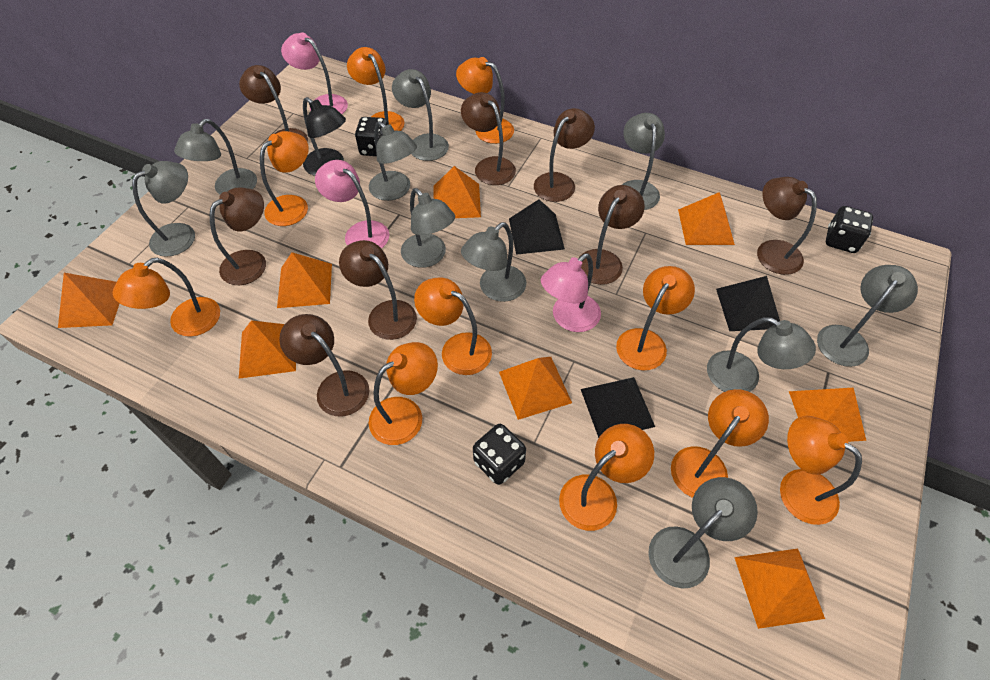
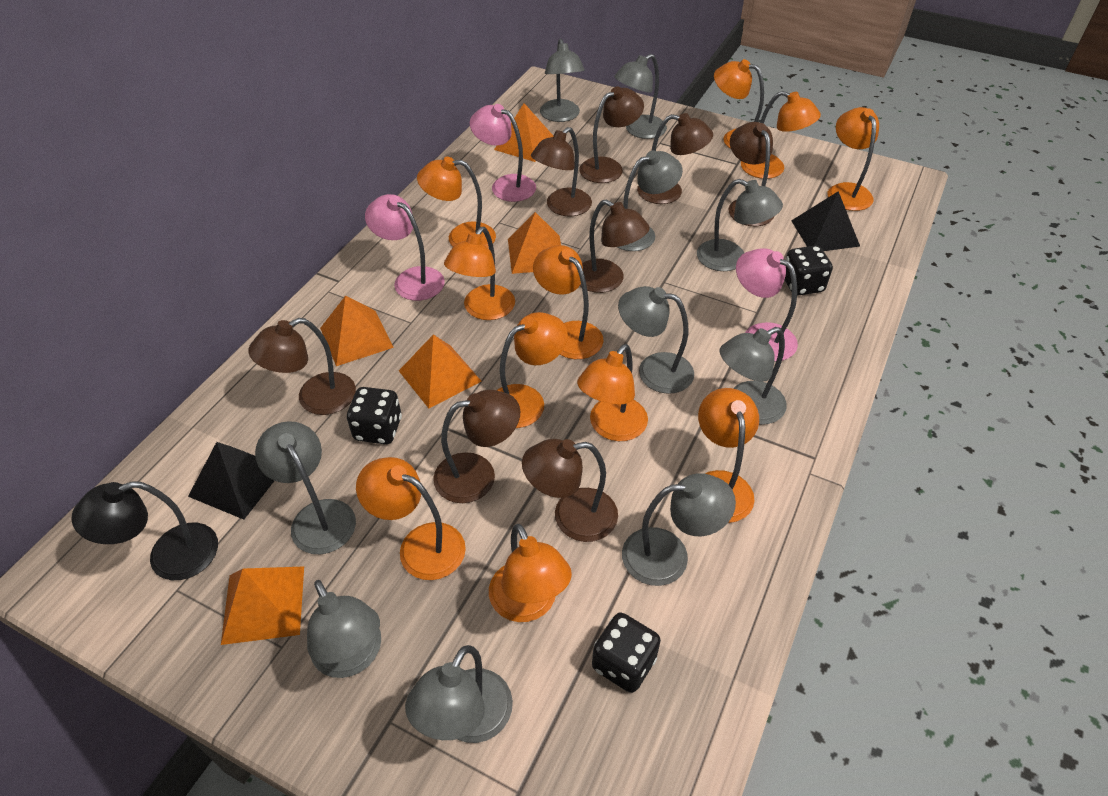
black pyramid: [509,199,565,255] [581,377,655,438] [716,276,780,331] = 3 -> [188,442,274,520] [791,191,860,251] = 2
orange lamp: [113,258,220,337] [260,131,309,226] [347,47,405,131] [369,342,438,445] [414,278,492,375] [456,57,514,144] [559,424,654,531] [616,266,695,371] [671,389,769,498] [780,416,862,525] = 10 -> [356,457,466,580] [417,157,496,248] [444,227,515,320] [489,524,572,622] [497,312,568,428] [533,245,603,359] [577,344,648,441] [698,388,759,523] [714,59,764,149] [741,91,821,179] [828,107,879,211] = 11
orange pyramid: [58,273,120,328] [239,320,296,379] [277,252,332,308] [433,166,481,218] [499,357,572,420] [678,192,735,245] [734,549,825,629] [789,388,866,442] = 8 -> [221,566,304,645] [320,296,394,366] [399,334,482,408] [494,103,553,162] [508,212,561,274] = 5

